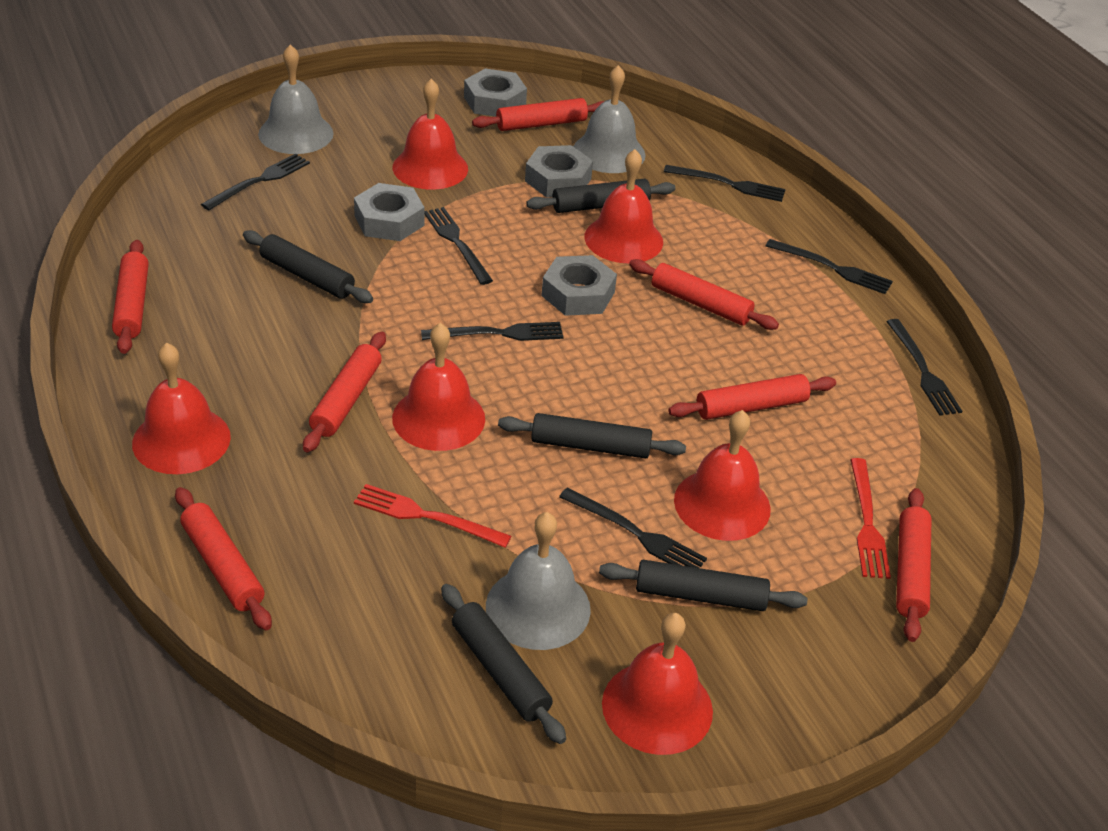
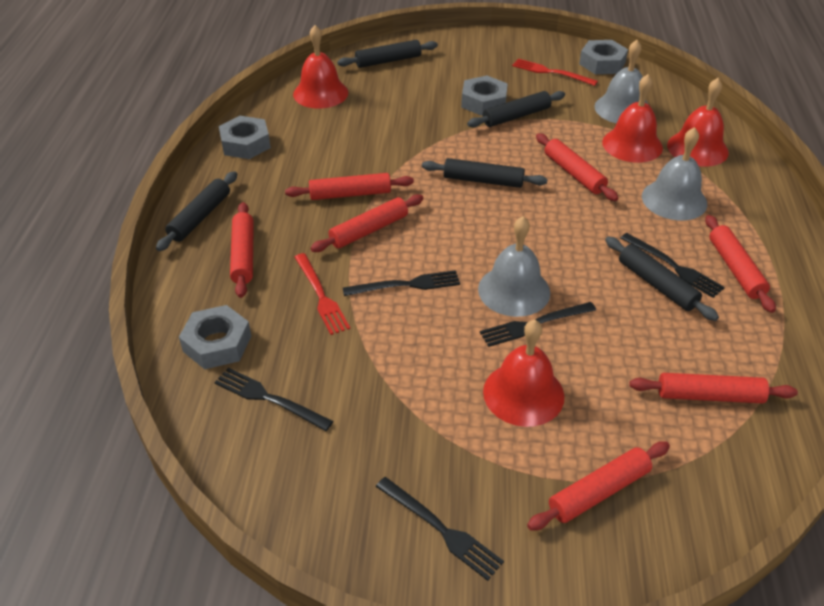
black fork: [201,153,310,210] [421,322,564,341] [424,207,493,285] [559,487,707,568] [664,165,786,202] [765,239,893,294] [886,319,962,416] = 7 -> [214,368,333,431] [343,270,460,296] [376,477,504,581] [480,302,596,347] [620,233,725,298] = 5
red bell: [132,342,231,474] [392,79,468,190] [392,323,485,451] [584,149,663,263] [602,613,713,755] [674,410,771,541] = 6 -> [293,25,348,109] [483,319,564,427] [602,74,663,163] [667,78,729,167] = 4

